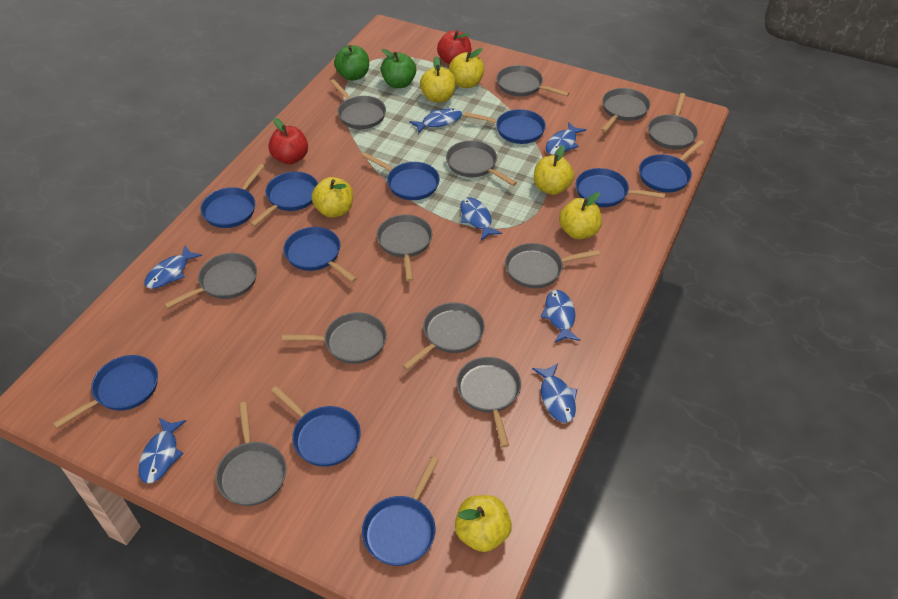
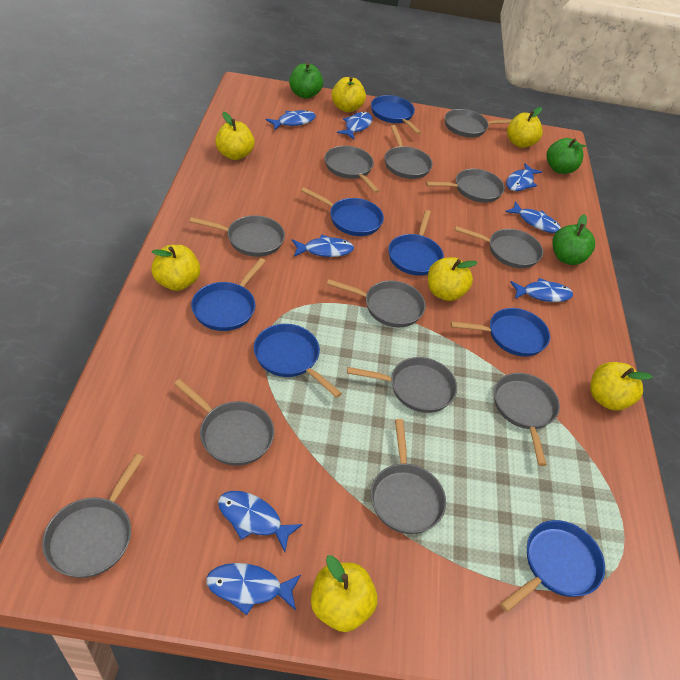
blue fish: [138,418,186,484] [144,246,202,289] [409,108,462,134] [460,197,502,240] [532,363,577,423] [541,290,580,343] [546,122,586,155] = 7 -> [206,563,301,615] [218,491,303,552] [266,110,316,130] [292,234,354,257] [337,112,373,139] [505,201,561,233] [506,163,542,191] [510,278,573,302] = 8
blue pan: [53,355,158,428] [201,164,264,228] [250,171,318,227] [271,386,361,467] [283,227,357,282] [362,153,440,200] [362,456,439,566] [464,109,546,144] [576,168,665,207] [639,140,704,192] = 10 -> [191,258,266,331] [254,324,342,398] [301,187,384,236] [371,95,422,134] [388,210,444,276] [450,308,550,357] [500,520,605,612] = 7
green apple: [334,45,369,81] [381,49,416,88] = 2 -> [289,63,323,99] [547,138,586,174] [552,214,595,265] = 3
red apple: [268,118,308,164] [437,30,472,65] = 2 -> none = 0
yellow apple: [312,177,353,218] [420,56,456,103] [449,48,484,88] [455,495,512,552] [534,145,574,195] [559,192,602,239] = 6 -> [151,245,200,291] [215,112,255,160] [311,555,377,632] [331,76,366,112] [428,257,477,301] [507,107,543,148] [590,362,653,410] = 7

